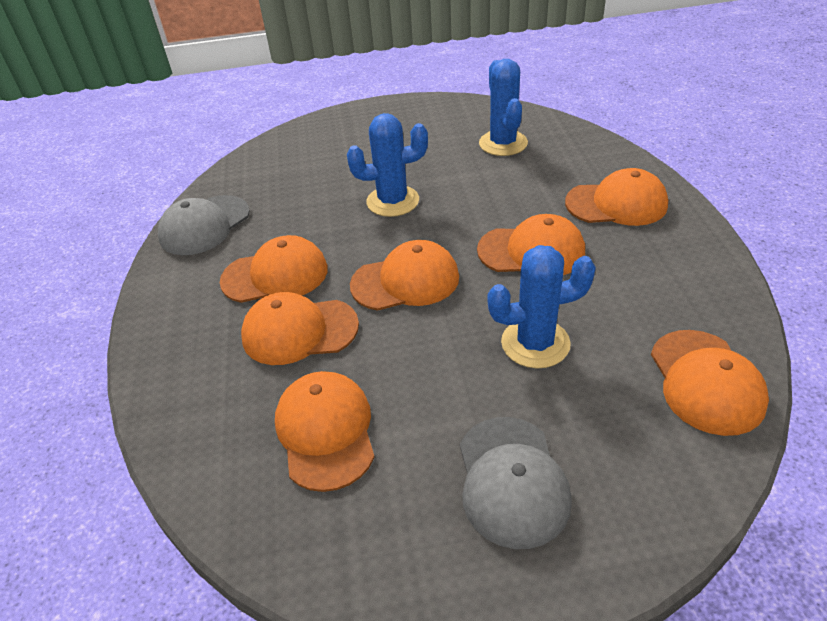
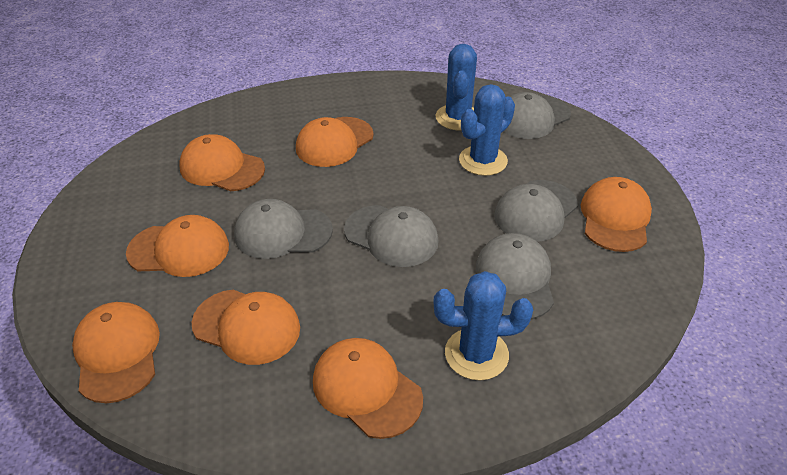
grey cap: [158,195,250,255] [460,417,572,549] = 2 -> [234,199,333,259] [344,205,439,267] [476,233,554,320] [494,180,578,242] [503,92,571,139] = 5

